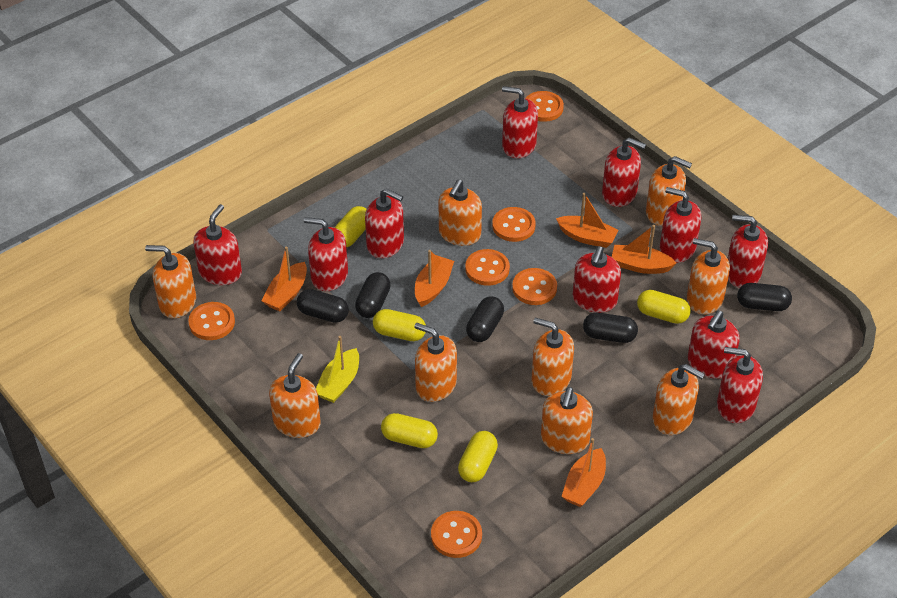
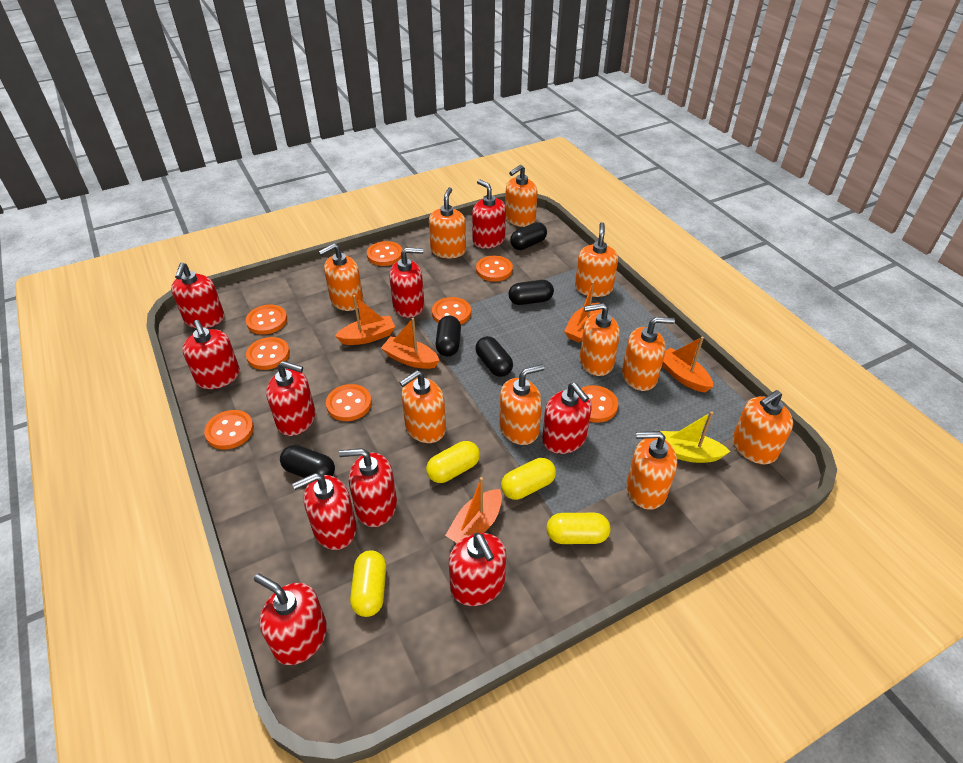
orange button: [188,302,235,340] [431,511,482,558] [465,249,510,286] [492,207,536,242] [512,268,557,305] [525,91,564,122] = 6 -> [204,410,254,449] [246,305,287,335] [246,337,290,370] [326,384,372,421] [367,241,403,266] [432,297,471,325] [476,256,513,282] [581,385,618,423] = 8
orange soap dispenser: [145,245,196,318] [269,353,321,438] [414,323,457,402] [439,179,482,246] [532,318,574,396] [541,387,593,454] [646,156,692,226] [653,364,705,435] [687,238,730,314] = 9 -> [318,243,363,311] [399,370,446,443] [429,187,466,258] [499,364,545,445] [505,165,538,227] [575,222,618,297] [580,303,620,376] [622,317,675,391] [627,431,677,510] [733,390,793,464] = 10
yellow capsule: [334,206,367,247] [373,309,426,341] [381,413,438,448] [458,431,498,482] [637,290,691,324] = 5 -> [350,550,386,617] [426,441,480,483] [501,458,556,500] [547,513,610,544] = 4

